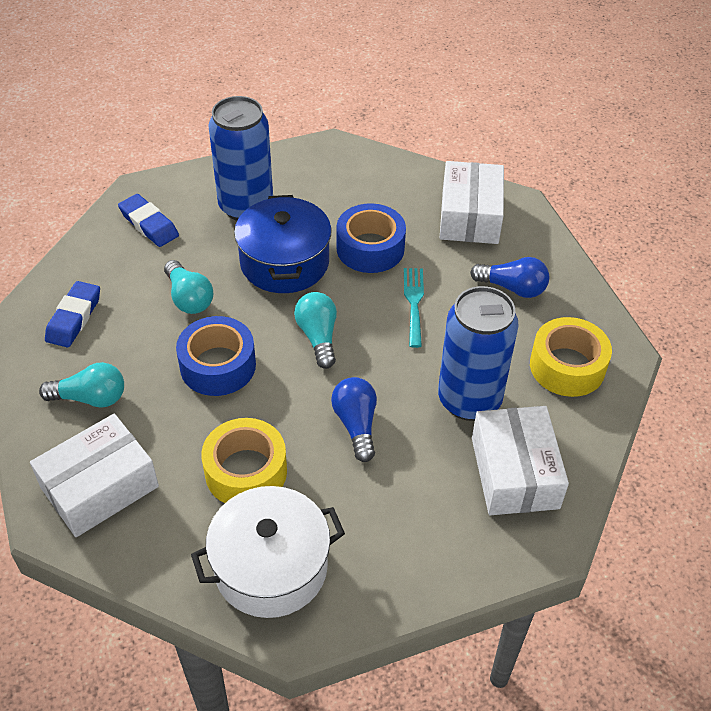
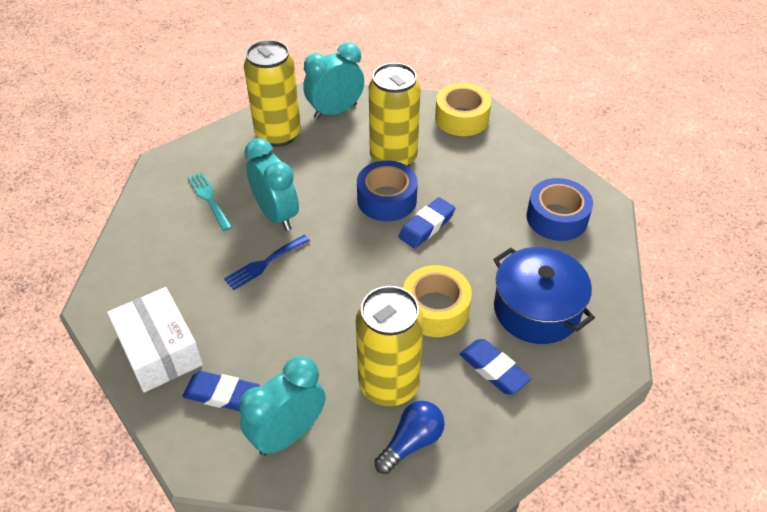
blue can: [208,96,273,221] [438,286,519,421] = 2 -> none = 0
blue eraser: [45,281,100,347] [118,194,179,247] = 2 -> [183,371,260,411] [398,197,455,248] [460,339,531,394] = 3
blue fork: none = 0 -> [224,235,310,290] = 1
blue light bulb: [331,377,377,462] [470,257,549,298] = 2 -> [375,401,445,474] = 1
turquoise clock: none = 0 -> [239,356,326,456] [244,138,299,231] [303,42,364,119] = 3
turquoise light bulb: [39,362,124,408] [164,260,213,314] [294,292,337,369] = 3 -> none = 0
white box: [30,414,159,537] [440,161,504,244] [472,406,569,515] = 3 -> [107,287,203,393] = 1
white pot: [191,486,345,618] = 1 -> none = 0
yellow can: none = 0 -> [244,40,301,147] [356,286,424,406] [369,63,421,166] = 3

